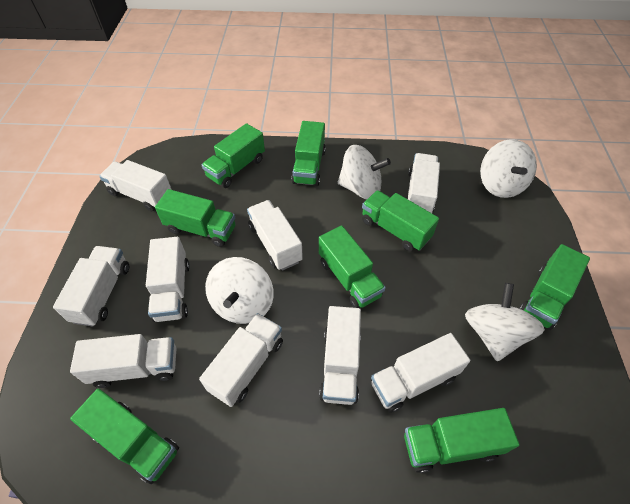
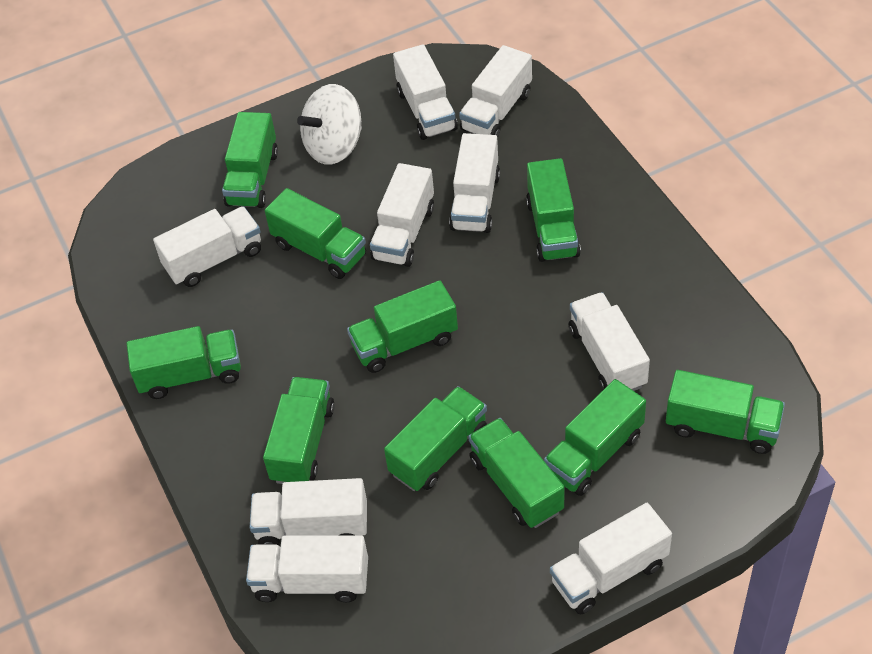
green truck: [70,389,179,484] [155,189,235,247] [202,123,265,188] [291,121,326,186] [319,226,386,308] [362,190,439,251] [404,408,519,473] [519,244,590,330] = 8 -> [127,326,241,399] [222,112,278,208] [263,377,335,484] [265,188,366,279] [347,280,458,373] [384,386,487,491] [468,418,564,528] [526,158,581,262] [544,379,646,496] [666,370,785,454] = 10
white spinning top: [205,257,274,324] [338,145,391,200] [465,283,545,361] [480,139,537,198] = 4 -> [297,84,362,165] = 1

